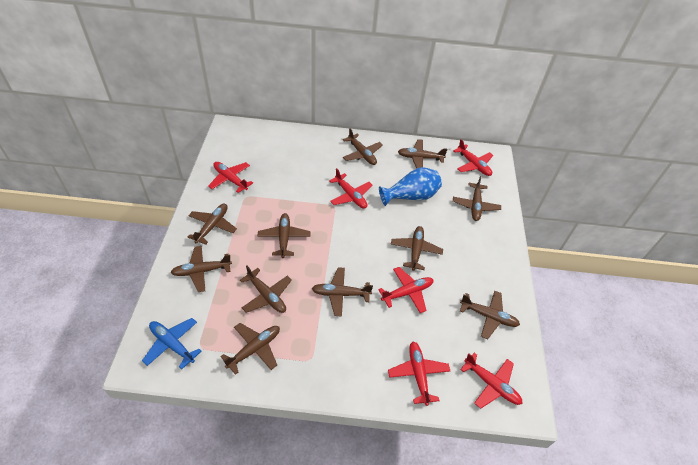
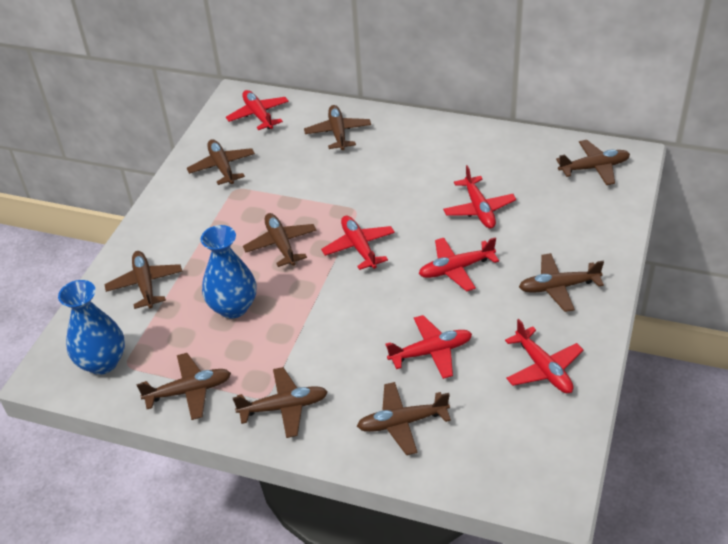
blue plane: [142,318,202,369] = 1 -> none = 0
blue vase: [379,167,442,206] = 1 -> [58,280,125,375] [200,225,256,319] = 2
brown plane: [171,246,232,292] [188,204,237,245] [220,323,280,375] [240,266,292,313] [258,213,310,258] [312,267,373,316] [343,128,383,165] [391,226,443,271] [398,139,448,168] [453,176,501,221] [460,291,520,339] = 11 -> [104,251,183,309] [137,353,231,420] [187,139,255,185] [233,367,328,438] [243,213,317,267] [304,105,371,150] [357,382,451,455] [519,253,604,312] [556,140,630,185] = 9

